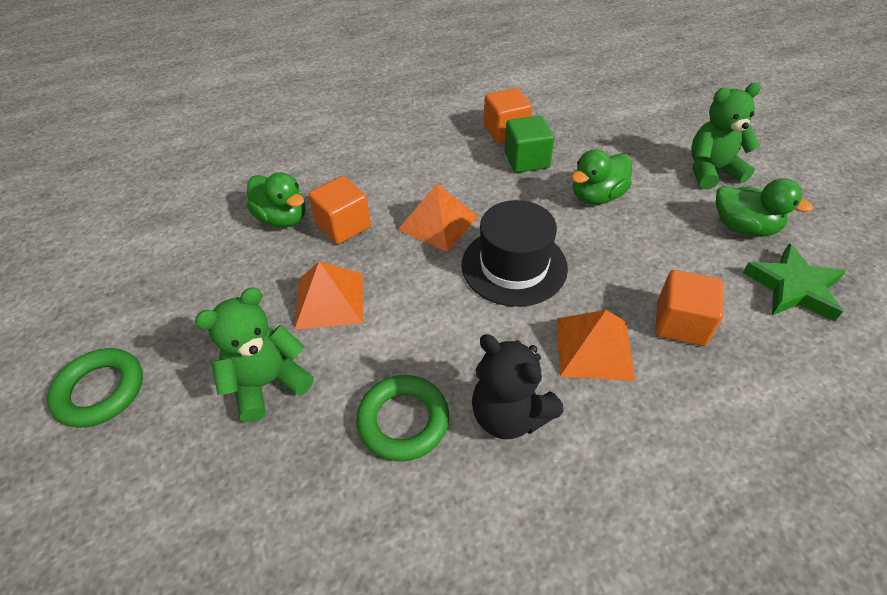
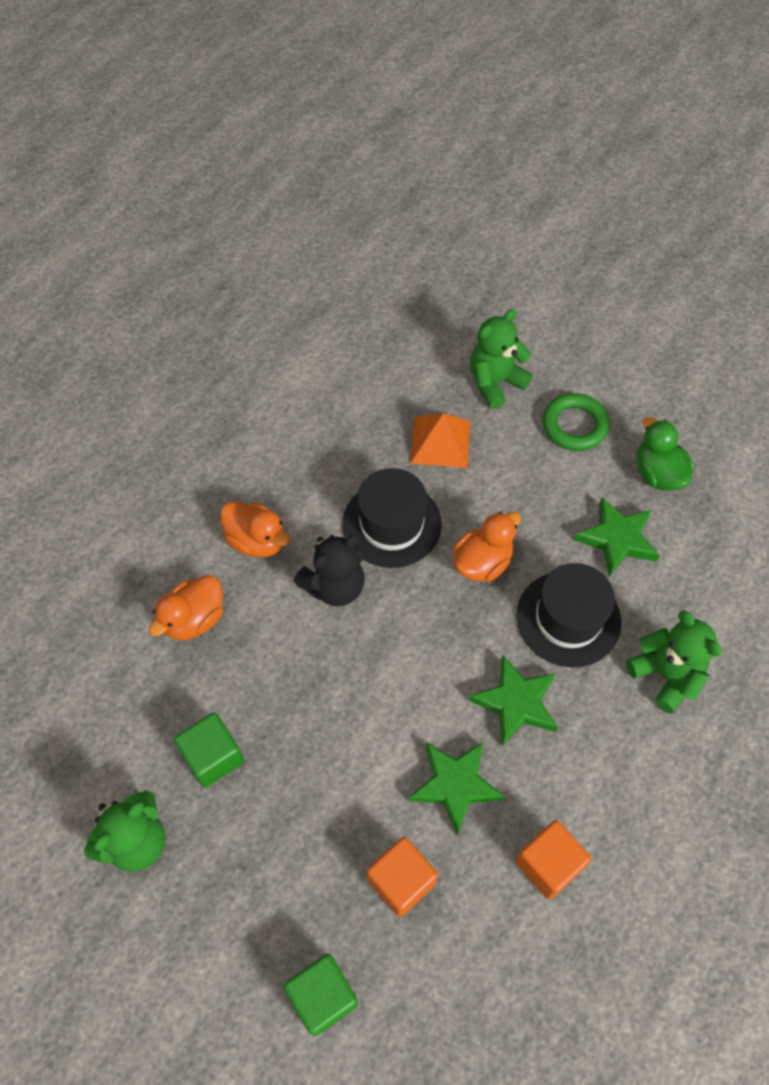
black hat: [461,200,568,307] = 1 -> [342,468,442,568] [517,563,621,668] = 2
green cube: [504,116,554,173] = 1 -> [174,712,244,788] [284,954,358,1036] = 2
green duck: [246,172,305,227] [571,149,632,205] [716,178,813,237] = 3 -> [637,417,694,491] = 1
green ring: [47,348,143,427] [356,375,449,461] = 2 -> [542,393,610,451] = 1
green star: [743,243,846,322] = 1 -> [409,741,505,836] [469,655,558,746] [574,497,660,577] = 3
green teddy bear: [194,288,314,423] [691,83,761,189] = 2 -> [84,791,166,872] [470,309,533,409] [626,610,722,714] = 3
orange cube: [308,176,371,244] [484,88,532,143] [655,270,724,346] = 3 -> [367,837,438,917] [516,820,591,899] = 2
orange duck: none = 0 -> [148,575,223,641] [220,502,290,558] [453,512,521,582] = 3
orange pyramid: [294,262,363,330] [398,183,478,252] [557,310,635,381] = 3 -> [410,413,470,468] = 1

